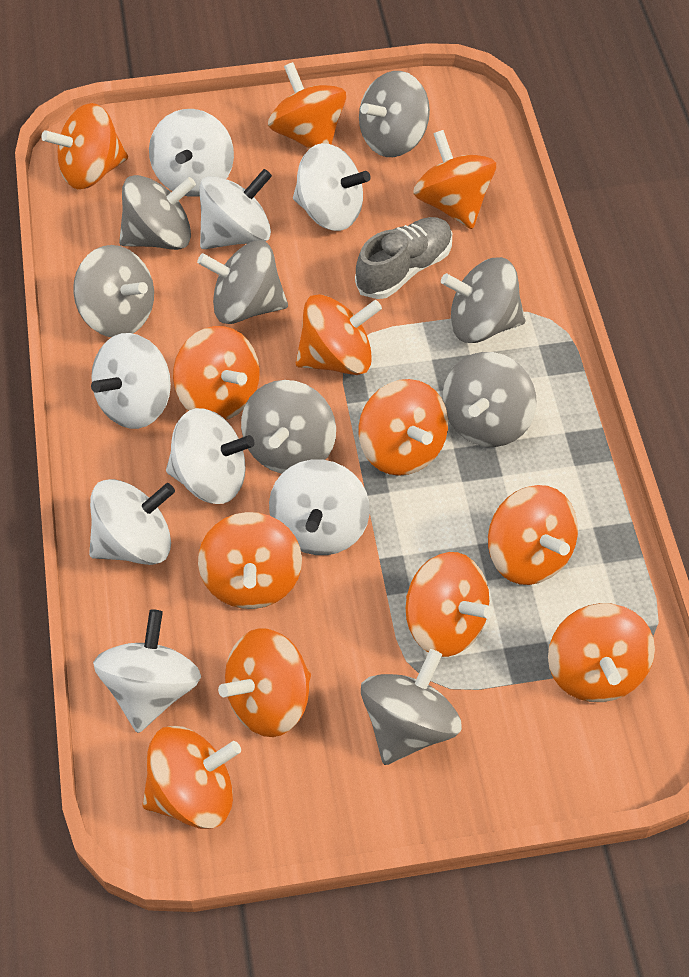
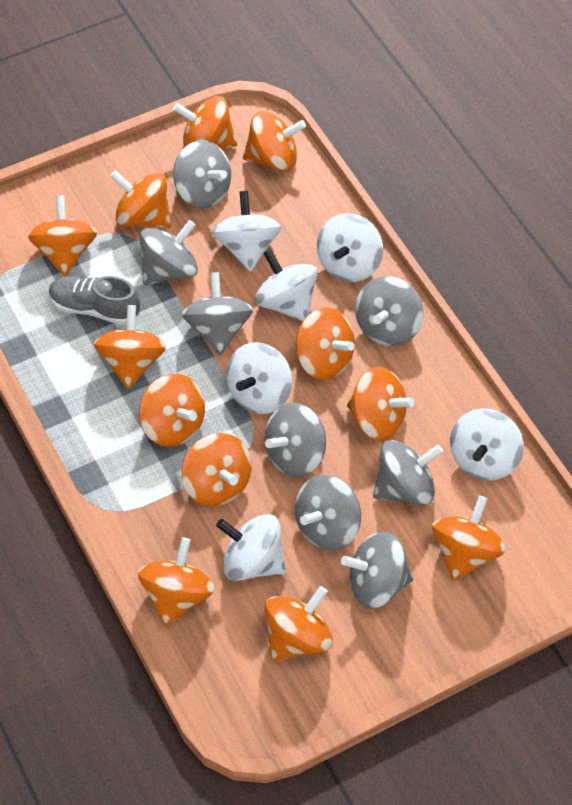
white spinning top: [89,479,175,565] [91,333,171,429] [93,609,201,733] [149,109,234,197] [166,408,255,504] [199,169,272,249] [269,459,370,555] [293,143,371,231] = 8 -> [212,191,281,272] [216,514,286,581] [227,342,292,414] [255,249,318,322] [317,213,383,282] [450,408,524,480] = 6

